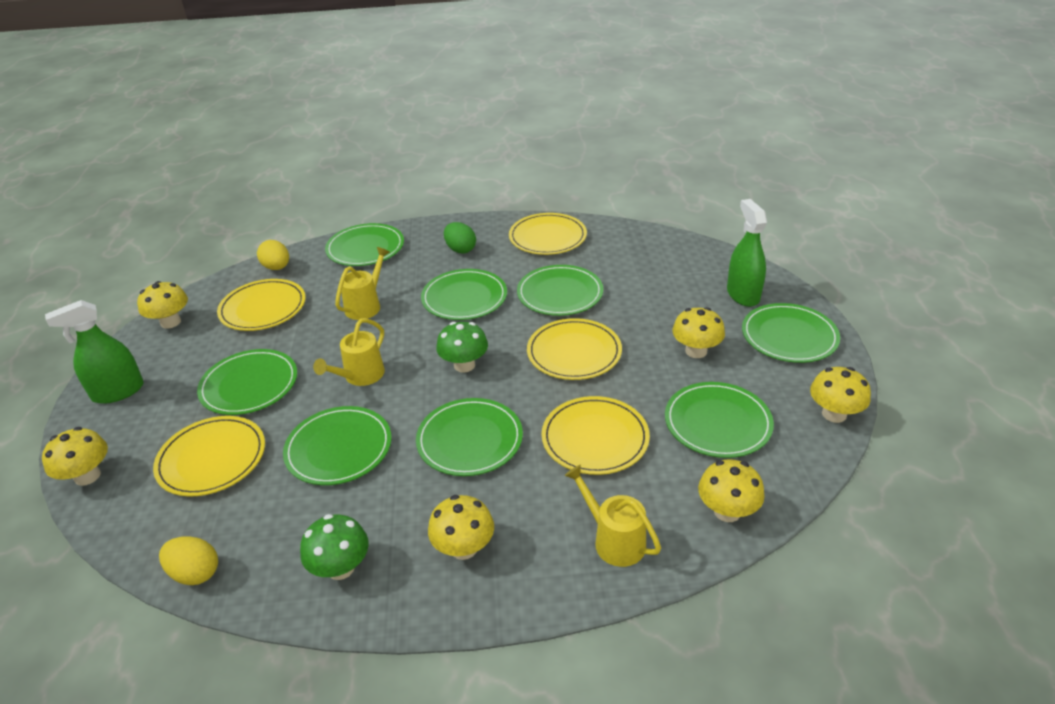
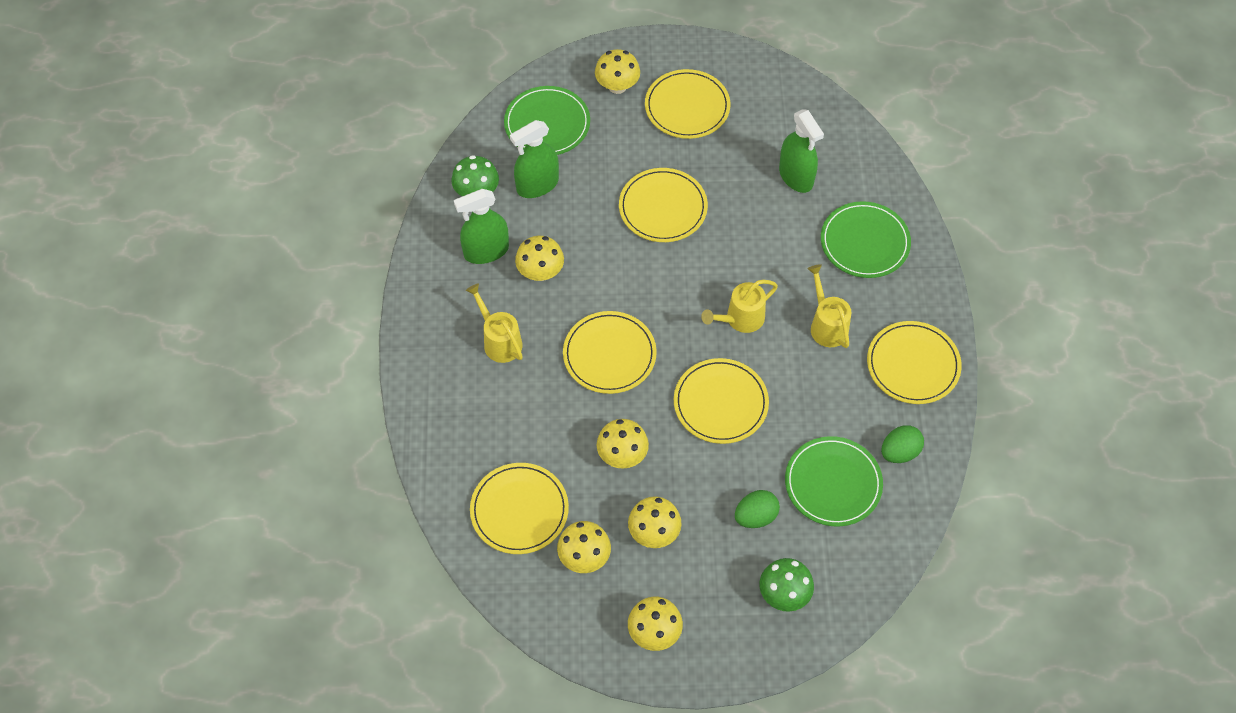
green egg: [444,222,476,253] = 1 -> [735,490,780,528] [881,425,924,463] = 2
green plate: [197,349,297,415] [283,406,391,485] [325,223,404,266] [416,398,523,476] [421,269,507,320] [517,265,603,316] [665,382,774,458] [742,303,840,363] = 8 -> [504,86,590,155] [785,436,883,527] [821,201,911,278] = 3
green spray bottle: [45,300,144,404] [727,199,767,307] = 2 -> [454,189,509,264] [510,120,559,198] [779,109,824,193] = 3
yellow egg: [159,536,218,585] [257,240,289,270] = 2 -> none = 0
yellow plate: [153,416,265,496] [217,279,306,331] [509,213,587,255] [527,318,622,380] [541,396,650,475] = 5 -> [470,463,569,554] [563,311,657,394] [619,168,708,242] [645,69,730,139] [674,358,769,444] [867,321,962,404] = 6

